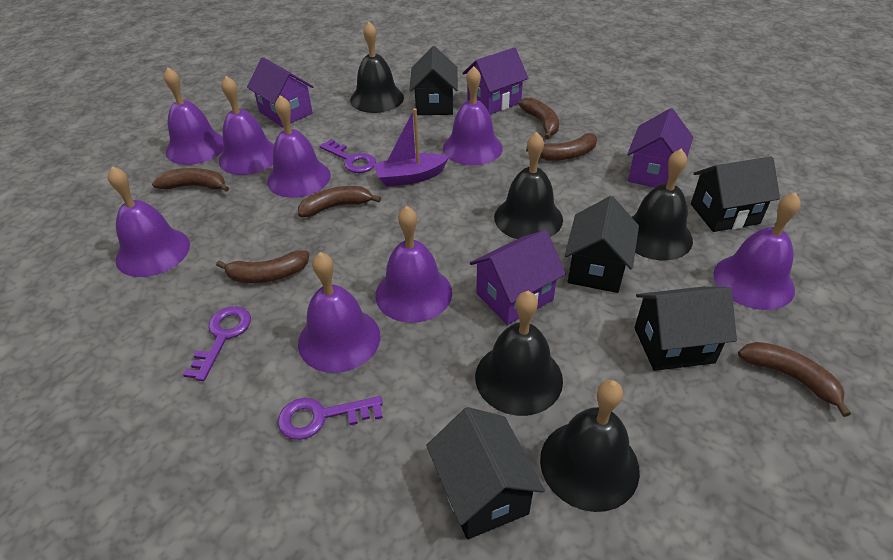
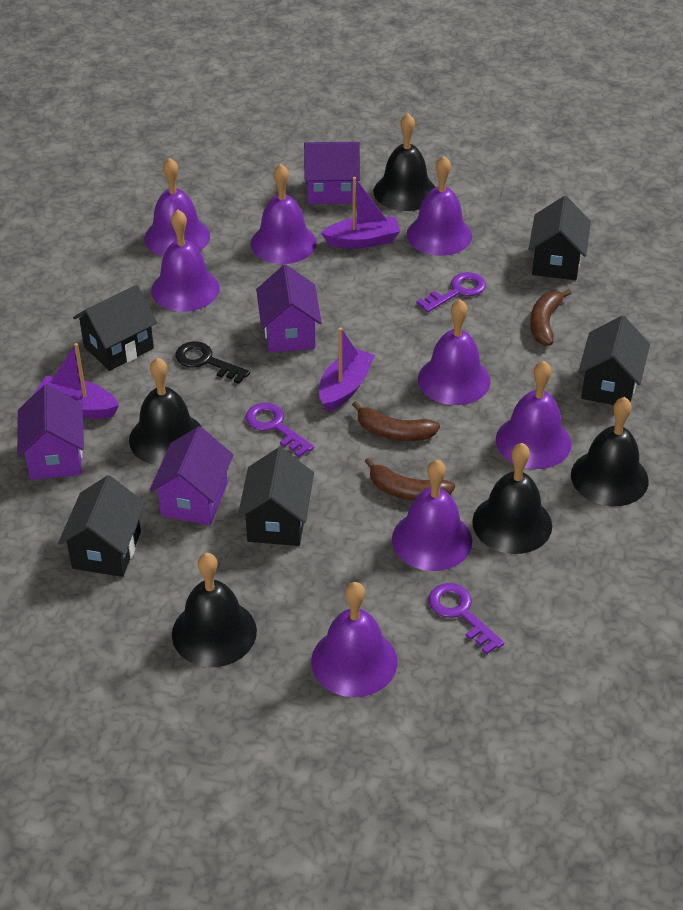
black key: none = 0 -> [175,341,250,384] = 1
brown banana: [152,168,229,192] [216,250,309,283] [298,186,381,217] [519,98,559,139] [526,133,597,161] [738,342,851,417] = 6 -> [352,401,440,441] [365,458,455,501] [530,289,572,345] = 3
purple boat: [373,108,449,187] = 1 -> [34,343,119,419] [319,327,375,412] [321,177,400,249] = 3

